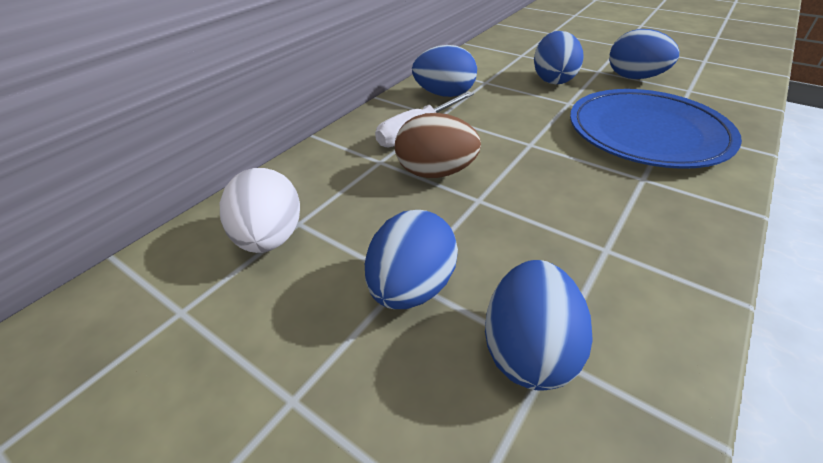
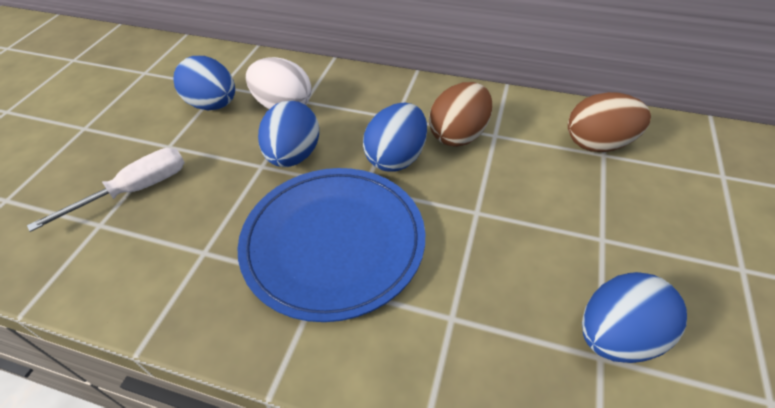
blue egg: [365,210,458,309] [412,45,477,97] [485,260,593,391] [534,31,584,84] [609,29,679,79] = 5 -> [173,56,235,110] [258,101,319,167] [363,103,427,172] [582,272,687,363] = 4
brown egg: [395,113,481,178] = 1 -> [429,82,492,147] [568,92,651,152] = 2

